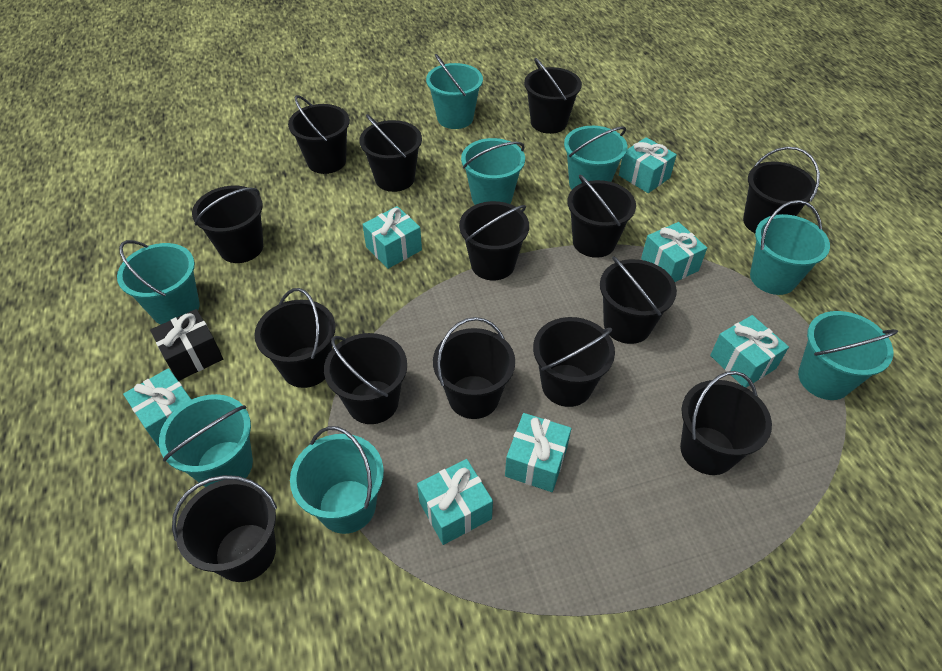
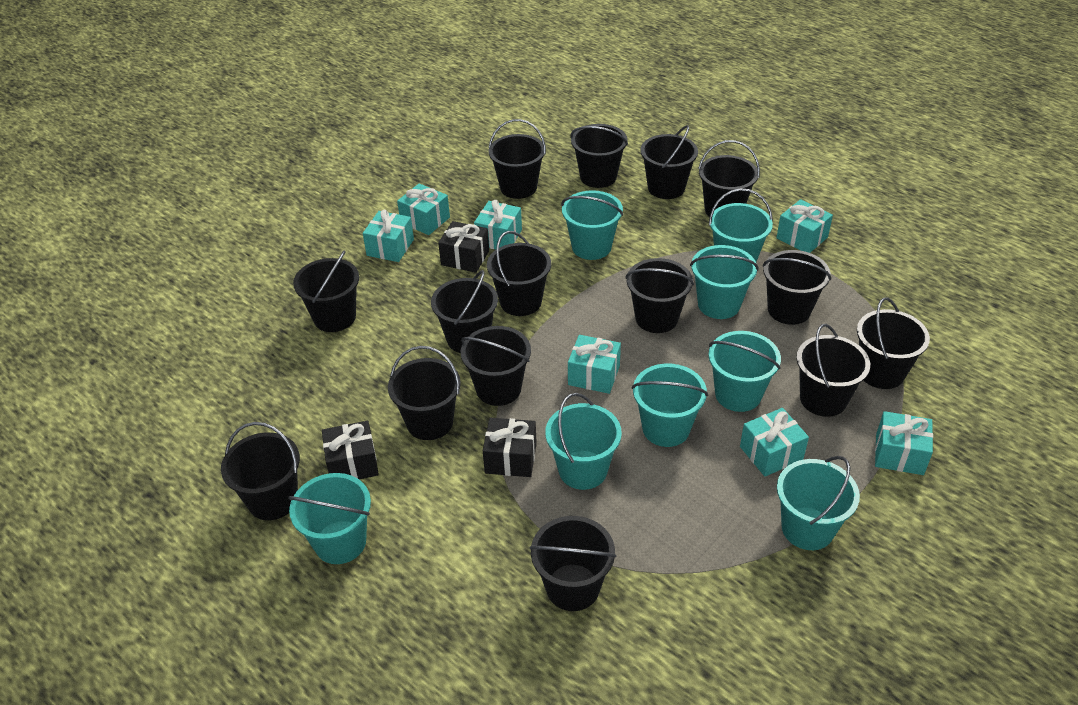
black bucket: [172,475,277,582] [192,186,263,263] [254,288,336,388] [288,95,350,174] [324,333,407,424] [359,114,422,192] [433,317,515,419] [459,201,529,281] [524,58,582,134] [533,317,615,407] [567,174,636,258] [600,256,677,344] [680,371,772,475] [743,147,820,233] = 14 -> [221,422,300,520] [293,251,359,332] [388,346,461,440] [431,270,498,353] [461,326,531,406] [487,231,551,316] [489,119,546,199] [529,516,617,611] [571,124,628,188] [626,258,694,333] [640,125,698,199] [698,140,760,217] [763,250,831,325] [796,324,870,417] [857,298,930,389] = 15
black gift: [150,309,223,381] = 1 -> [322,421,379,479] [438,221,489,273] [483,418,537,477] = 3

